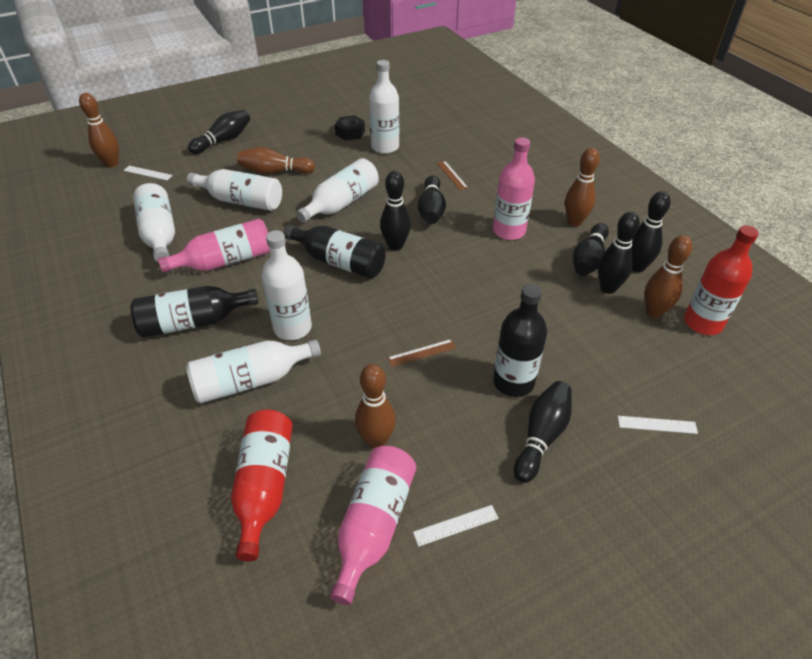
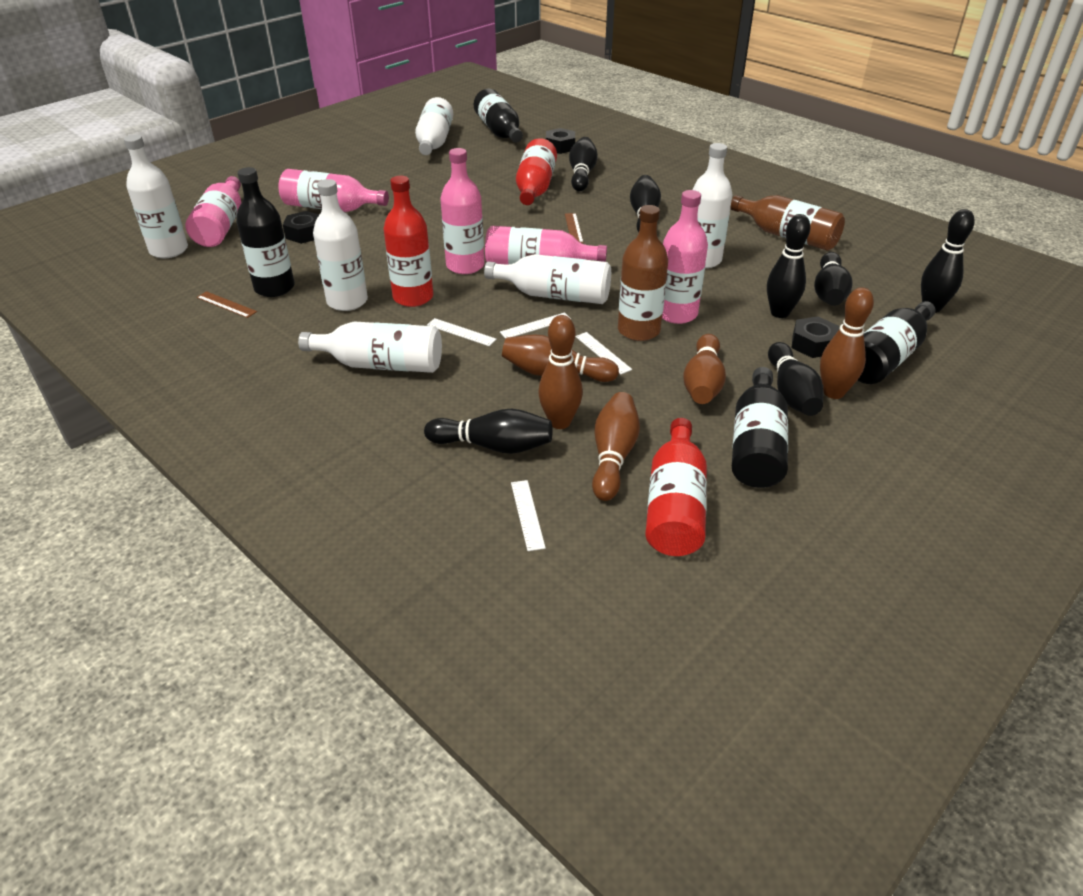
black bottle: [131,286,259,337] [283,225,386,278] [493,284,547,397] = 3 -> [236,167,295,297] [474,89,523,143] [732,367,788,488] [857,301,935,384] = 4
black nut: [335,115,365,141] = 1 -> [283,211,319,244] [546,128,575,154] [791,316,839,358] = 3
brown bottle: none = 0 -> [618,205,668,341] [730,195,845,251] = 2
pink bottle: [158,219,270,273] [330,446,416,605] [493,137,535,240] = 3 -> [185,176,241,247] [278,169,389,212] [441,148,485,274] [485,226,607,265] [662,190,708,324] = 5
red bottle: [231,410,293,562] [684,225,759,335] = 2 -> [384,176,433,307] [516,138,557,205] [645,418,707,556] = 3
white ruler: [123,166,173,181] [413,505,499,547] [618,416,698,434] = 3 -> [427,318,497,346] [500,312,571,339] [511,480,546,551] [575,332,632,375] = 4

